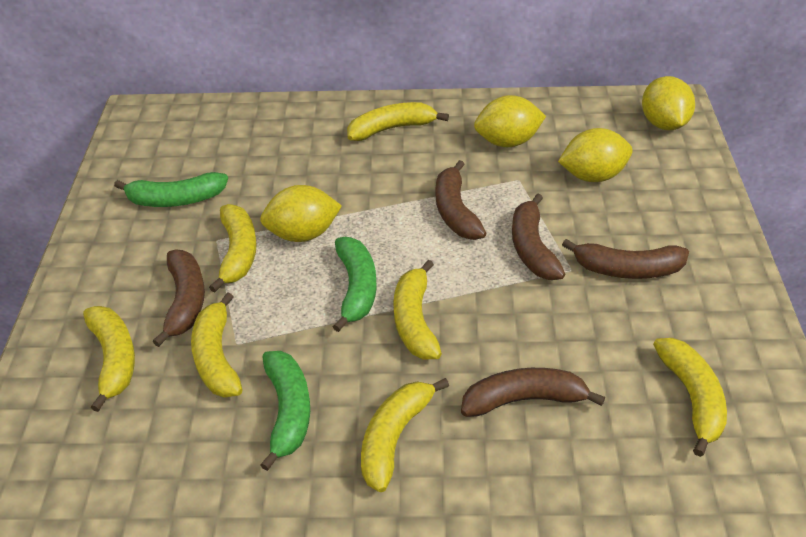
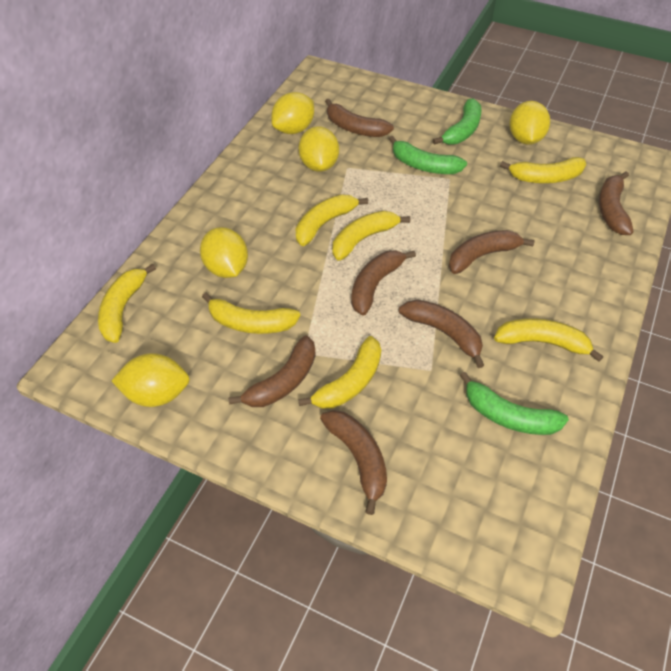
brown banana: [152,250,205,347] [436,160,486,240] [461,368,605,417] [512,194,565,280] [562,239,689,279] = 5 -> [228,335,316,407] [320,410,387,515] [325,99,394,137] [351,250,416,316] [399,300,484,368] [449,230,534,274] [599,171,633,235] = 7
yellow lemon: [260,185,342,242] [474,95,546,147] [558,128,633,182] [642,76,695,130] = 4 -> [112,353,190,407] [200,227,248,278] [271,92,314,134] [298,126,339,172] [509,101,550,145] = 5

